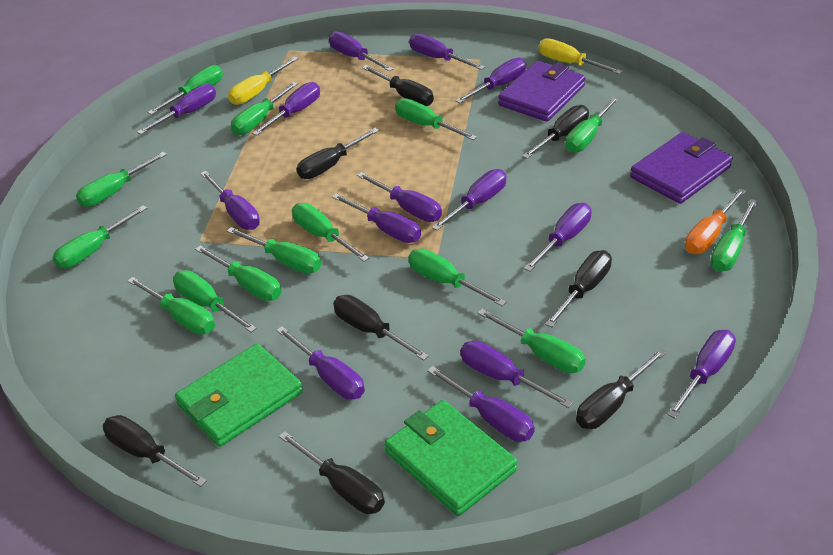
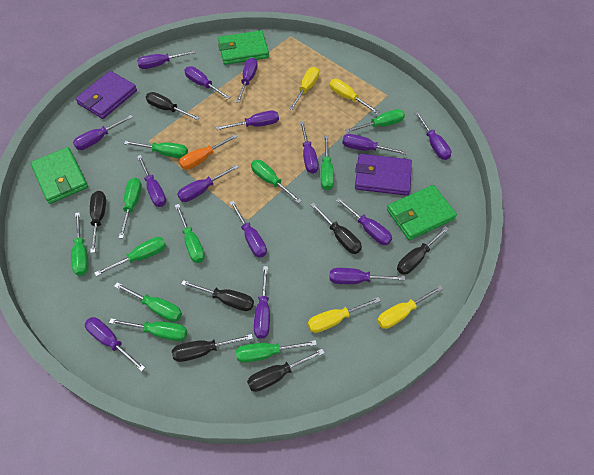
black screwdriver: [103,415,207,487] [279,431,385,514] [297,128,379,179] [333,295,429,361] [362,65,434,106] [522,105,589,159] [545,250,612,328] [576,349,666,429] = 8 -> [90,191,106,253] [146,92,200,120] [172,334,253,362] [181,280,254,311] [247,349,324,392] [311,203,362,254] [397,226,449,275] = 7
green screwdriver: [52,205,147,268] [76,152,167,207] [128,277,215,334] [148,65,223,115] [173,270,257,332] [195,245,282,301] [227,227,321,274] [231,82,298,135] [292,203,369,262] [395,98,477,140] [408,249,507,306] [478,309,586,373] [565,96,619,153] [711,199,758,272] = 14 -> [71,212,89,276] [94,237,166,276] [109,318,187,341] [114,283,182,322] [119,178,142,238] [124,141,188,158] [175,204,205,263] [236,340,317,363] [251,160,302,203] [321,136,334,190] [345,109,405,133] = 11
green wallet: [175,343,303,447] [385,400,518,516] = 2 -> [30,147,88,204] [218,30,269,65] [387,185,457,240] = 3
purple screwdriver: [137,84,216,135] [200,171,260,230] [252,82,320,136] [276,326,365,400] [329,31,393,71] [332,193,421,243] [357,172,442,222] [409,34,485,70] [427,366,535,442] [432,169,506,231] [456,58,526,103] [460,341,573,408] [524,203,592,272] [667,330,736,418] = 14 -> [73,115,133,150] [85,317,145,372] [137,50,196,69] [137,155,166,207] [177,165,239,202] [184,66,230,99] [216,110,279,130] [230,201,267,258] [236,58,258,103] [254,266,270,339] [300,121,319,174] [330,268,405,284] [336,198,392,245] [342,134,407,155] [415,111,451,160] = 15
yellow screwdriver: [228,56,299,105] [539,38,622,74] = 2 -> [289,67,319,110] [308,297,381,333] [330,79,380,114] [377,285,443,329] = 4

